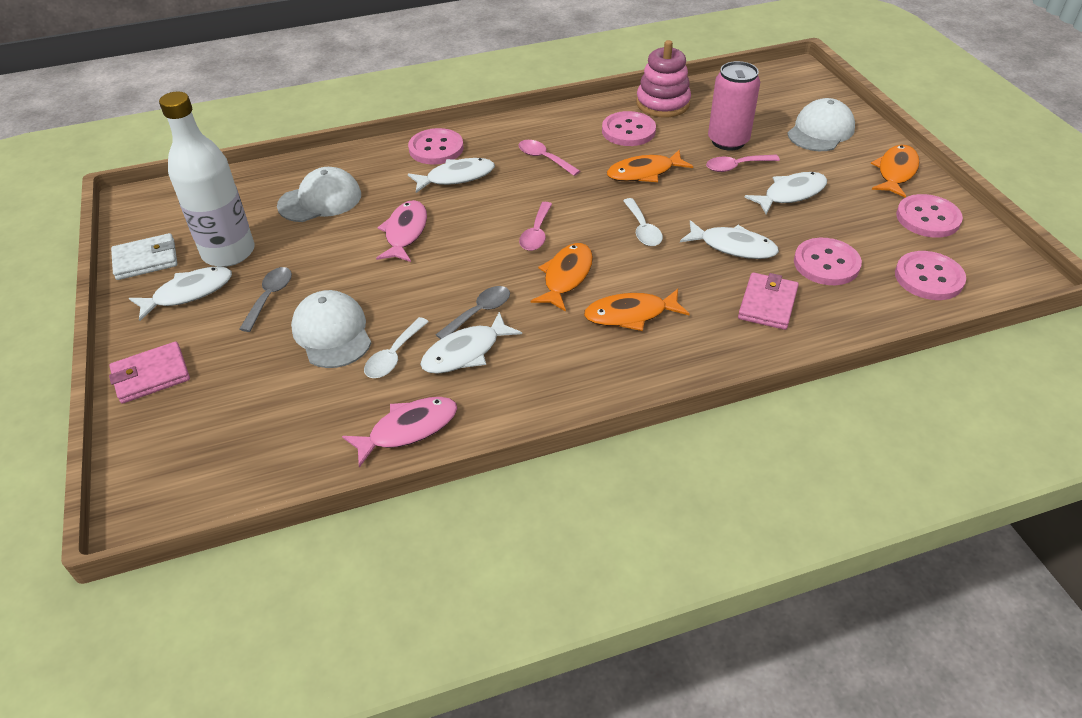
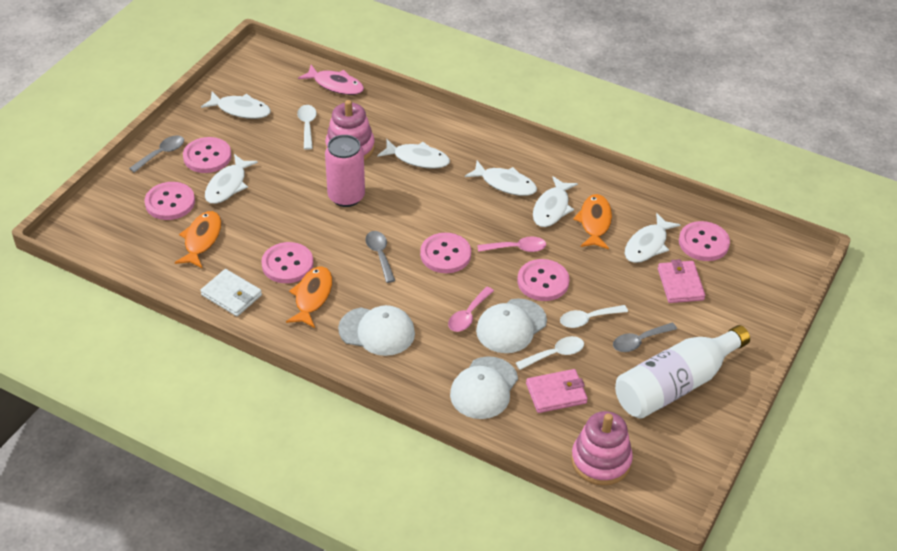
grey spoon: [239,267,292,332] [436,286,510,339] = 2 -> [129,135,184,173] [365,231,395,283] [613,322,677,352] = 3
orange fish: [531,243,593,312] [584,289,690,331] [607,150,693,182] [871,145,919,198] = 4 -> [175,211,221,268] [286,266,332,328] [573,194,612,249] = 3
pink button: [408,128,464,165] [602,111,656,146] [794,238,862,285] [895,251,966,300] [896,194,963,238] = 5 -> [144,182,195,220] [183,137,231,173] [261,242,313,283] [420,233,471,273] [518,259,569,301] [679,221,730,261] = 6
pink fish: [342,397,458,467] [376,200,427,262] = 2 -> [298,65,364,95] = 1
pink spoon: [518,140,580,176] [519,202,552,251] [706,155,780,172] = 3 -> [448,287,494,332] [477,236,546,252] = 2
pink stacking toy: [636,40,691,117] = 1 -> [325,100,375,161] [571,411,633,486] = 2
white fish: [129,266,232,321] [408,158,495,193] [420,312,522,374] [680,220,779,259] [744,172,827,214] = 5 -> [201,92,271,119] [205,154,258,204] [377,139,450,169] [465,161,537,196] [533,176,578,227] [625,213,680,263] = 6
white spoon: [364,317,429,378] [623,198,663,246] = 2 -> [297,105,317,150] [516,336,584,370] [560,305,628,328] = 3

